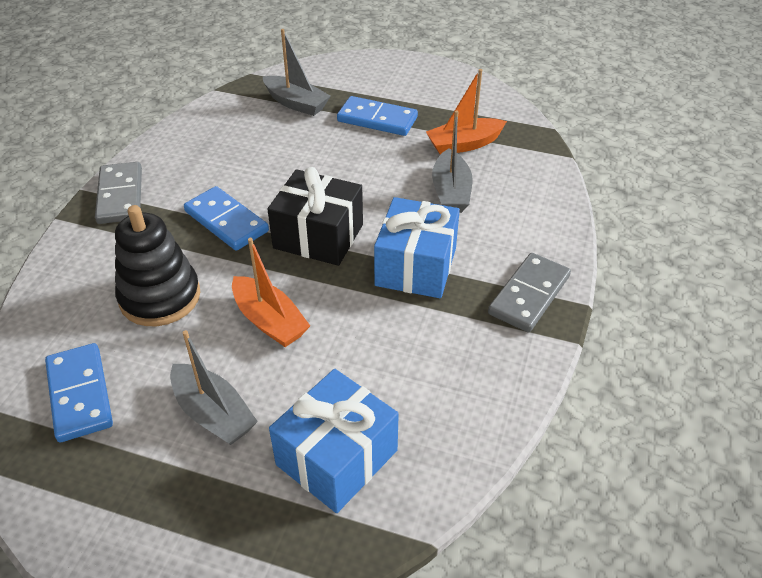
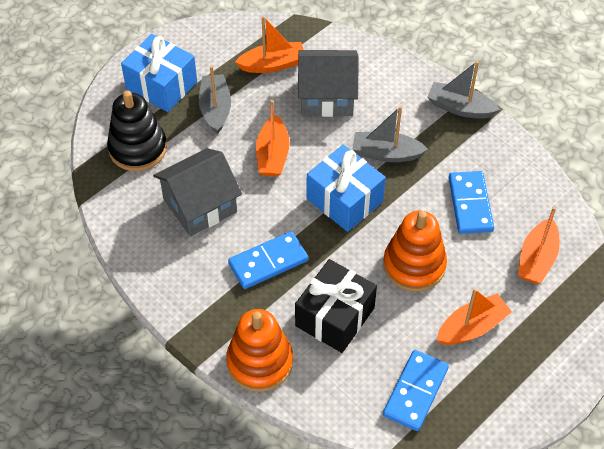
grey domino: [95,162,142,224] [488,253,571,333] = 2 -> none = 0
grey house: none = 0 -> [153,148,242,236] [298,50,359,117] = 2
orange boat: [232,238,310,347] [426,69,507,155] = 2 -> [235,16,304,73] [256,100,290,177] [437,289,512,345] [518,207,560,284] = 4
orange stacking toy: none = 0 -> [226,309,293,392] [383,211,447,292] = 2

